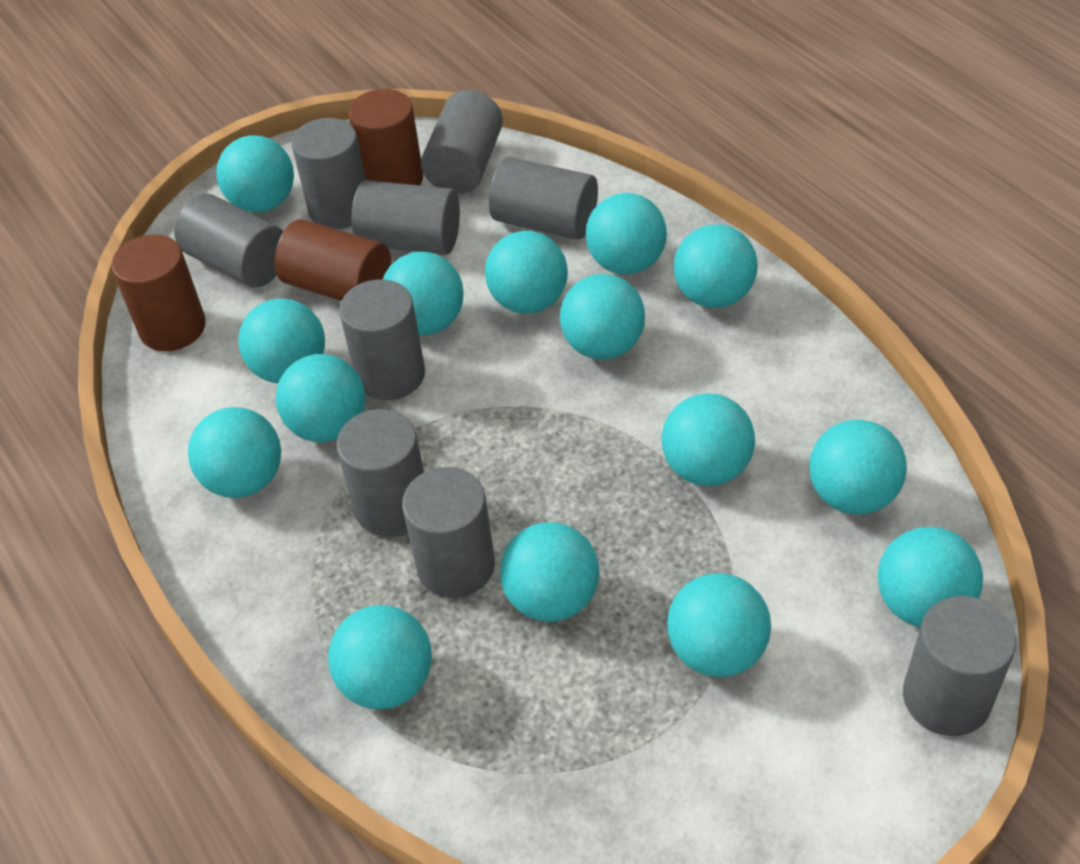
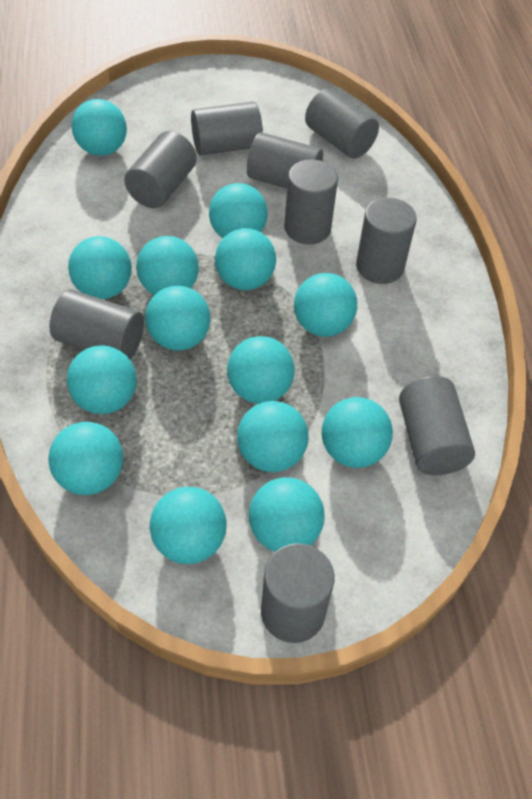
brown cylinder: [111,234,206,351] [275,219,391,301] [349,89,423,185] = 3 -> none = 0
turquoise ball: [188,407,281,498] [216,135,294,212] [238,298,325,384] [276,354,365,442] [328,605,432,709] [383,252,464,335] [485,231,568,314] [500,522,599,622] [560,274,645,359] [586,193,667,275] [662,393,755,486] [667,573,771,677] [674,224,758,308] [809,420,907,514] [878,527,983,627] = 15 -> [48,422,123,495] [67,345,137,414] [68,236,132,299] [71,99,127,156] [136,236,199,295] [145,286,211,351] [150,487,227,564] [209,183,268,238] [215,228,276,290] [227,336,295,404] [237,401,309,472] [249,477,325,552] [294,273,357,337] [322,397,393,468] = 14

